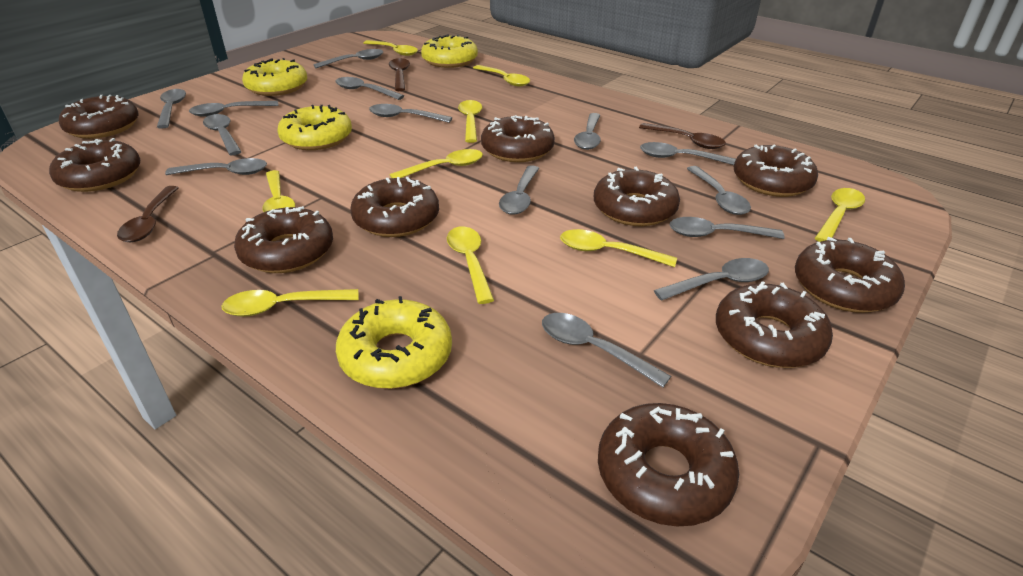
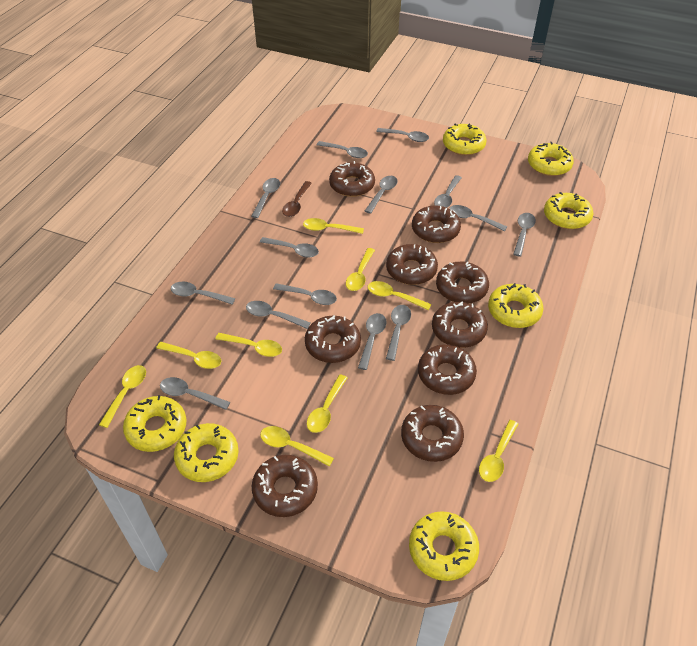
brown donut: [49,138,140,192] [59,95,139,139] [234,206,333,273] [350,177,439,237] [481,115,555,162] [594,167,680,226] [598,403,739,527] [716,281,833,368] [734,145,818,197] [795,237,905,313] = 10 -> [252,455,318,517] [305,315,361,363] [329,161,375,197] [386,244,438,285] [401,405,464,462] [412,205,461,243] [418,344,477,395] [432,302,488,348] [436,261,489,304] = 9
brown spoon: [117,186,179,242] [389,58,410,91] [639,123,726,149] = 3 -> [282,181,312,217] = 1
yellow donut: [242,58,307,96] [277,105,352,150] [336,296,452,389] [421,34,478,68] = 4 -> [123,395,187,452] [174,423,239,482] [409,511,479,581] [443,123,487,155] [488,283,544,328] [528,142,574,176] [544,192,593,229] = 7

